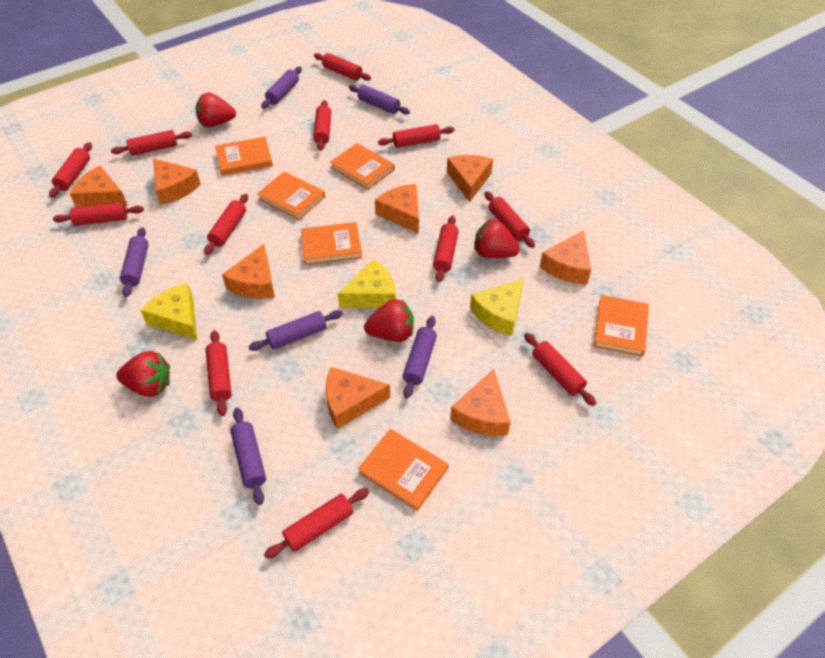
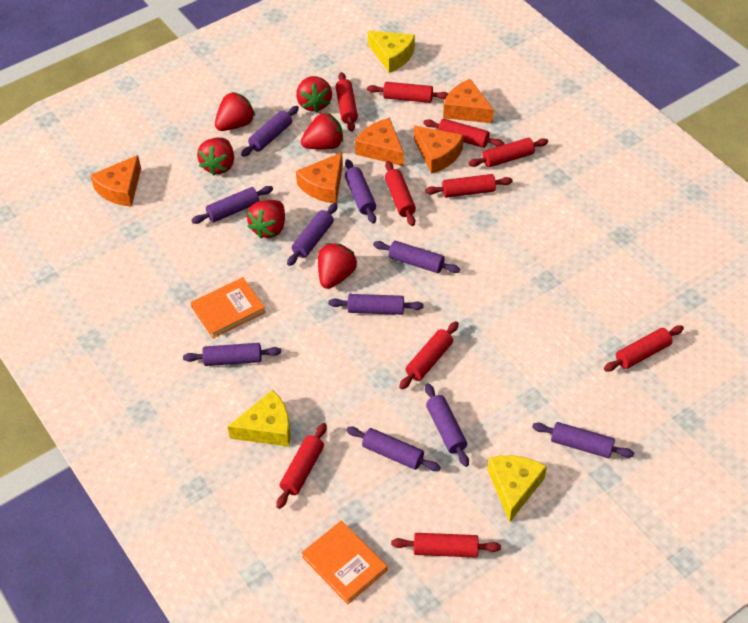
orange book: [215,137,273,176] [257,171,325,220] [301,222,362,265] [330,143,395,190] [358,429,449,511] [593,295,649,357] = 6 -> [190,277,266,338] [302,520,388,604] = 2
orange cheese: [70,166,128,208] [153,158,201,205] [222,244,275,299] [326,367,390,429] [375,184,419,234] [447,155,493,202] [450,369,511,436] [540,230,591,284] = 8 -> [90,155,141,207] [296,152,343,203] [355,118,404,166] [414,125,464,174] [443,79,494,123] = 5
purple rolling pin: [120,227,149,297] [230,408,266,505] [248,310,343,351] [261,67,302,108] [349,85,410,115] [403,316,437,399] = 6 -> [183,343,281,366] [191,186,273,224] [241,106,299,157] [287,203,338,266] [328,294,424,315] [345,159,376,223] [346,427,441,471] [373,241,460,273] [425,383,469,467] [532,422,634,458] = 10
red rolling pin: [49,142,92,198] [53,202,144,226] [111,130,192,156] [204,194,248,255] [206,330,232,416] [264,488,370,559] [313,100,331,151] [314,53,371,81] [378,124,455,148] [433,215,459,282] [485,191,535,248] [524,333,596,406] = 12 -> [276,423,326,509] [335,72,358,132] [367,82,448,103] [385,161,416,226] [391,533,501,558] [399,321,459,389] [423,119,504,148] [425,174,513,198] [468,138,548,167] [604,325,684,372] = 10
red strawberry: [116,351,170,397] [195,92,236,127] [364,299,414,342] [474,219,520,258] = 4 -> [197,138,234,175] [215,92,255,131] [247,200,285,238] [296,76,332,113] [301,113,343,150] [318,243,357,289] = 6

